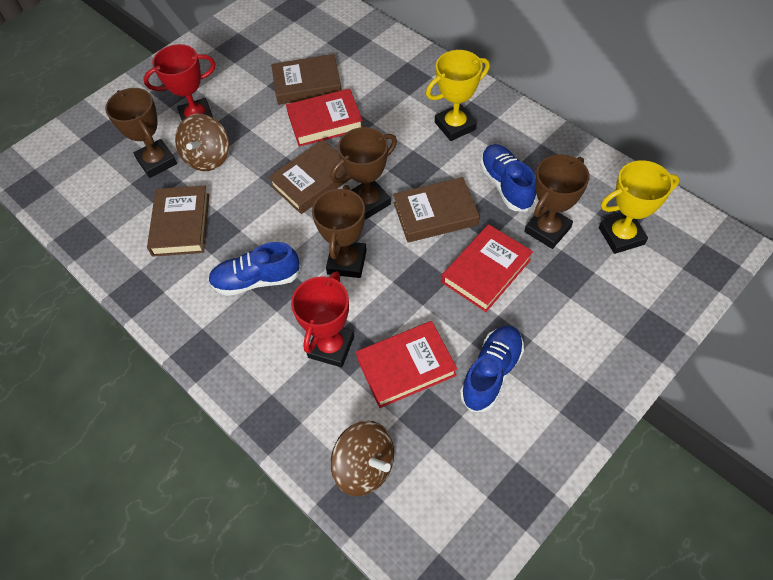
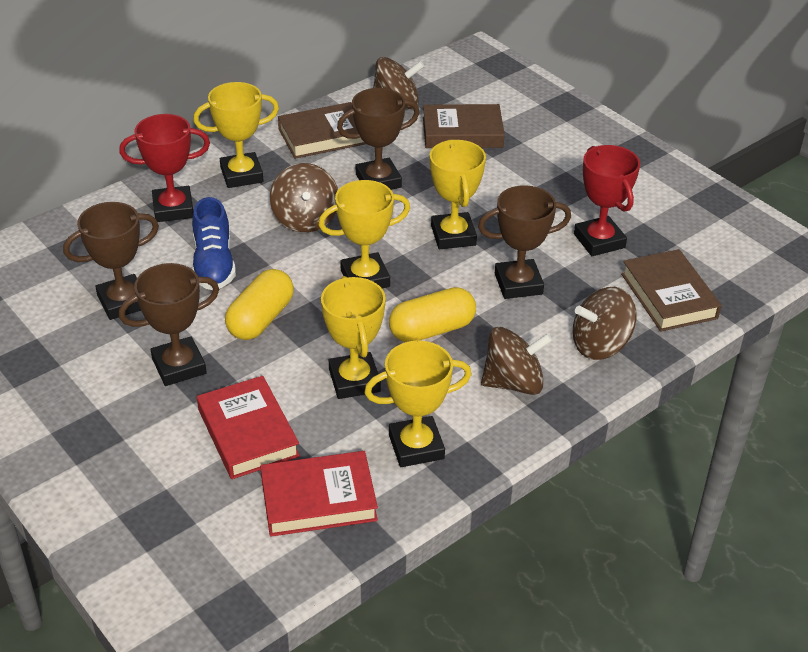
blue shoe: [208,242,301,296] [460,325,524,412] [480,144,536,212] = 3 -> [192,197,236,290] = 1
brown book: [147,185,209,256] [268,140,349,214] [271,54,342,105] [393,177,480,242] = 4 -> [278,102,366,159] [423,104,505,148] [621,249,722,332] = 3
brown spinning top: [175,114,229,171] [331,420,394,496] = 2 -> [270,163,338,233] [373,57,425,109] [481,327,553,395] [573,287,636,360] = 4
red book: [286,88,363,147] [356,321,457,408] [442,224,533,312] = 3 -> [197,376,300,479] [260,451,378,537] = 2
yellow capsule: none = 0 -> [225,269,294,340] [389,287,476,342] = 2
yellow trophy: [426,50,490,141] [599,160,680,254] = 2 -> [193,82,279,188] [318,180,410,288] [321,276,386,399] [364,340,472,467] [430,140,486,249] = 5

